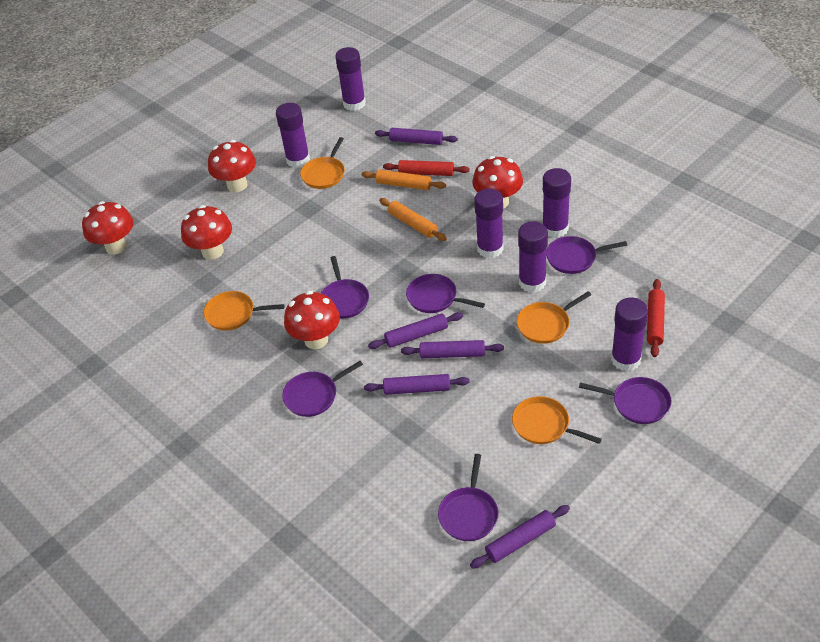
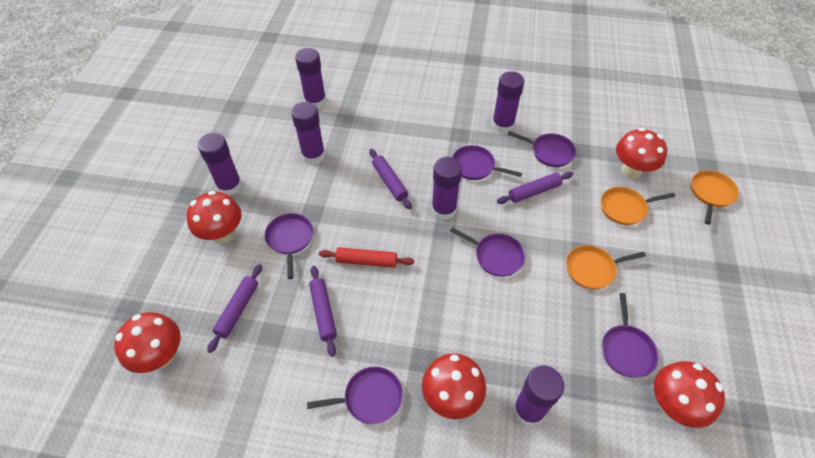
orange pan: [203,291,285,331] [300,137,345,189] [512,396,602,444] [517,291,591,344] = 4 -> [566,245,646,289] [601,187,675,225] [691,170,739,225] = 3
orange rolling pin: [361,169,446,190] [379,198,447,241] = 2 -> none = 0
purple rolling pin: [364,374,470,395] [368,312,463,349] [375,128,458,145] [401,340,504,358] [470,505,570,569] = 5 -> [207,264,262,353] [309,266,337,357] [369,149,412,210] [497,172,573,204] = 4
red rolling pin: [383,160,470,176] [647,279,665,357] = 2 -> [319,247,414,268] = 1

